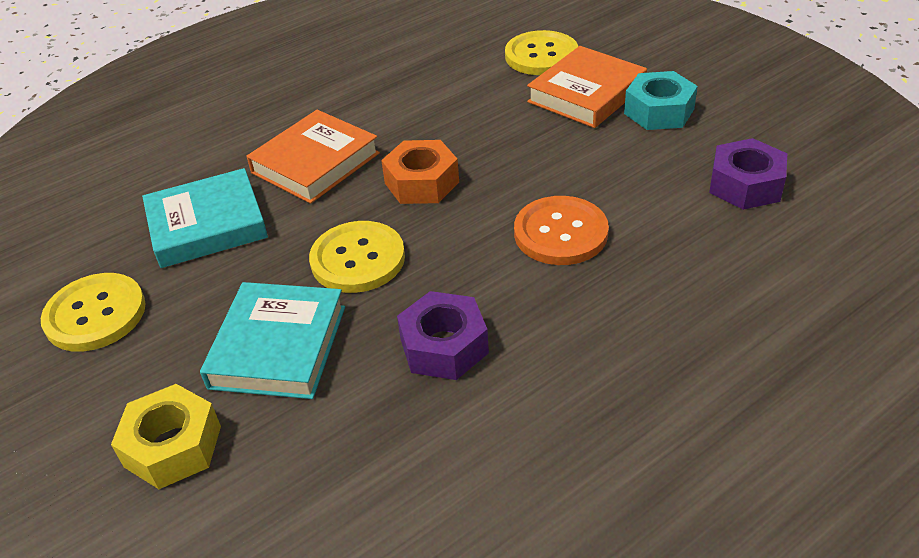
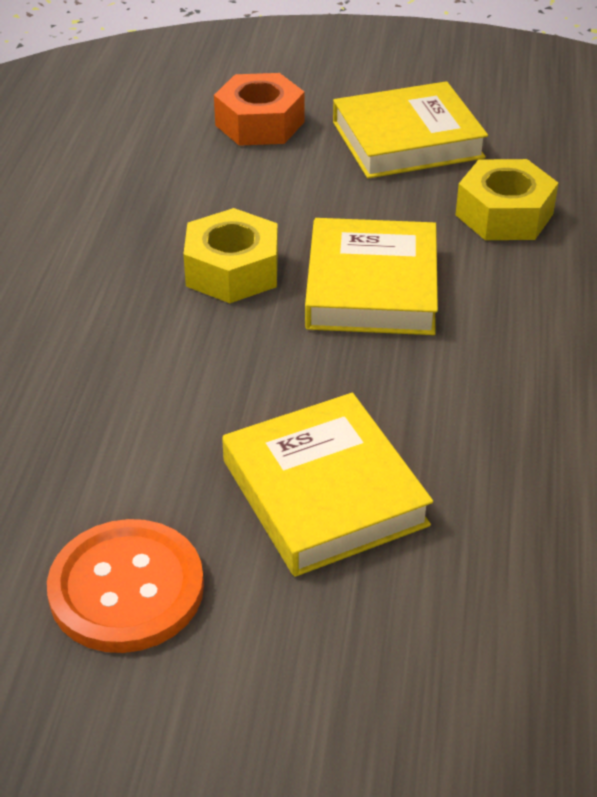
orange book: [246,110,380,204] [527,46,647,128] = 2 -> none = 0
purple nut: [397,291,489,380] [709,138,787,210] = 2 -> none = 0
turquoise book: [142,168,268,268] [200,282,345,399] = 2 -> none = 0
turquoise nut: [624,71,698,130] = 1 -> none = 0
yellow book: none = 0 -> [222,393,433,577] [305,218,438,335] [333,81,488,179] = 3
yellow button: [41,273,146,352] [309,221,405,293] [505,30,578,75] = 3 -> none = 0
yellow nut: [111,384,221,489] = 1 -> [183,208,278,303] [456,159,558,240] = 2

